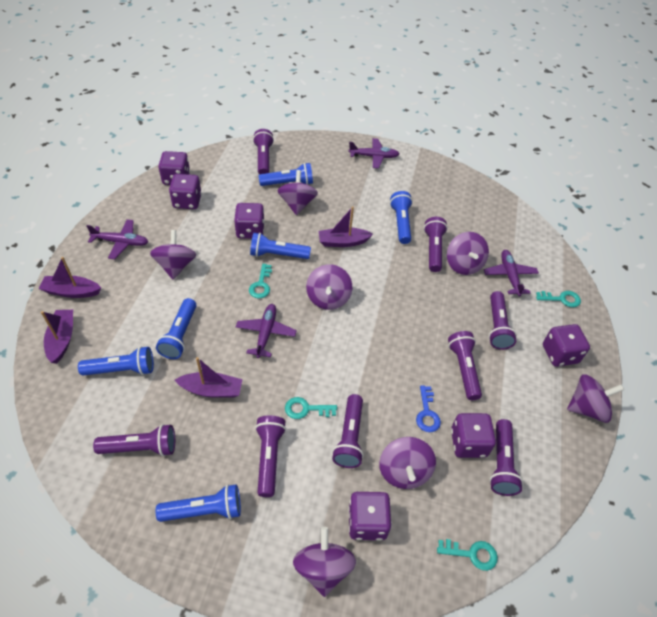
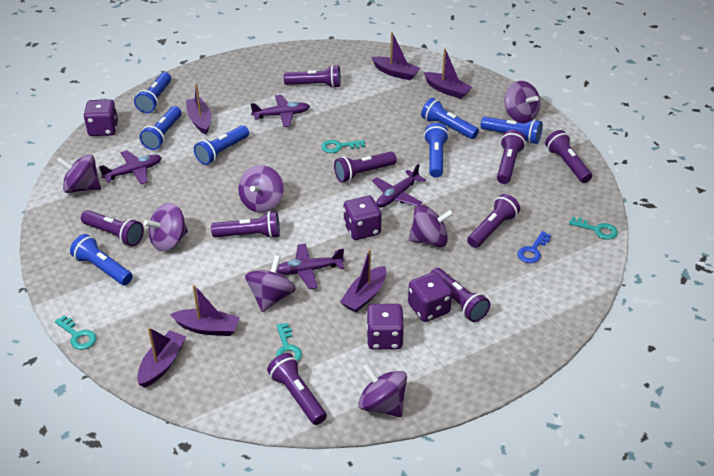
blue flashlight: [78,346,154,376] [156,298,196,359] [156,484,241,522] [250,233,311,259] [259,163,313,186] [390,191,413,244] = 6 -> [70,234,132,285] [134,72,171,113] [139,106,181,150] [194,125,249,165] [421,98,479,139] [424,123,449,178] [481,117,543,144] = 7
purple boat: [39,257,101,298] [41,310,73,364] [175,357,243,398] [318,207,373,247] = 4 -> [137,327,186,388] [170,285,240,336] [186,83,212,134] [340,249,386,313] [371,32,420,80] [423,49,472,99] = 6
purple dice: [158,151,190,185] [169,174,202,209] [234,203,265,239] [348,492,392,541] [451,413,496,458] [543,324,590,367] = 6 -> [84,99,118,136] [344,196,381,240] [366,304,404,350] [408,272,452,322] = 4
purple flashlight: [93,424,175,456] [253,129,274,174] [255,415,286,497] [332,394,364,468] [424,217,448,272] [448,331,482,400] [489,291,517,350] [489,419,523,496] = 8 -> [81,210,144,246] [211,211,280,238] [267,353,327,425] [284,65,341,88] [334,152,397,182] [430,268,490,322] [467,194,520,248] [497,130,526,184] [545,130,592,183] = 9

